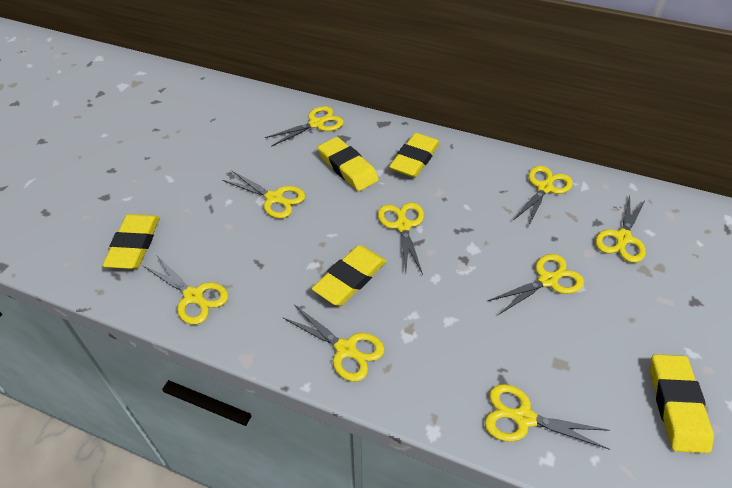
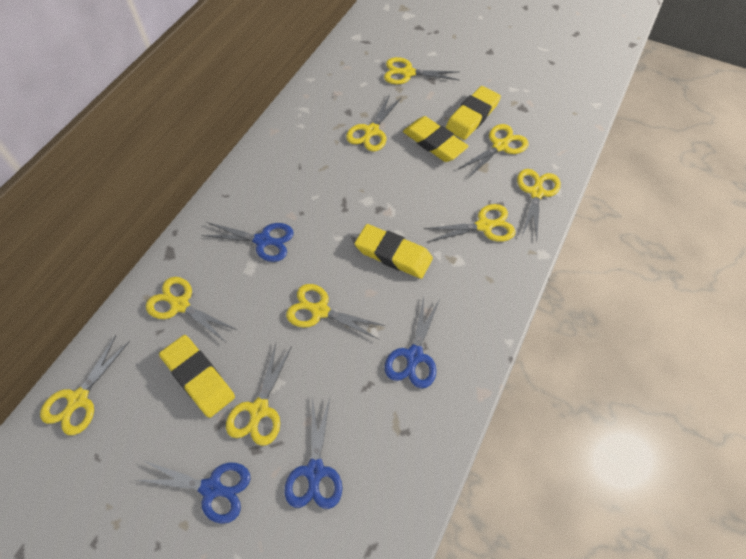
blue scissors: none = 0 -> [136,460,250,524] [201,222,294,262] [284,397,342,509] [385,297,440,388] = 4
yellow eraser: [102,214,160,269] [312,245,387,306] [317,137,379,191] [389,133,440,178] [650,354,714,453] = 5 -> [159,335,235,418] [355,224,433,279] [403,116,469,162] [445,86,501,140] = 4

